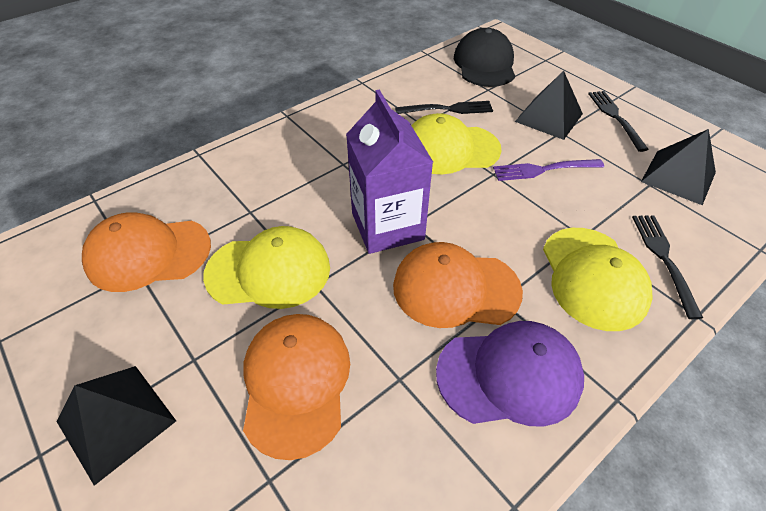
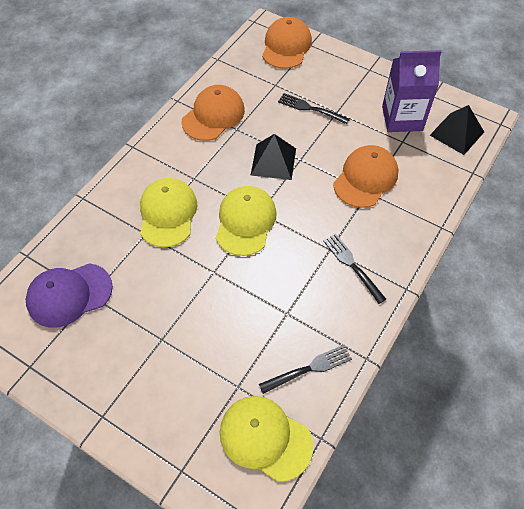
black cap: [454,28,515,87] = 1 -> none = 0
black pyramid: [56,366,176,486] [515,71,583,140] [641,129,716,205] = 3 -> [251,134,296,180] [430,105,484,155] = 2
purple fork: [493,159,604,181] = 1 -> none = 0

